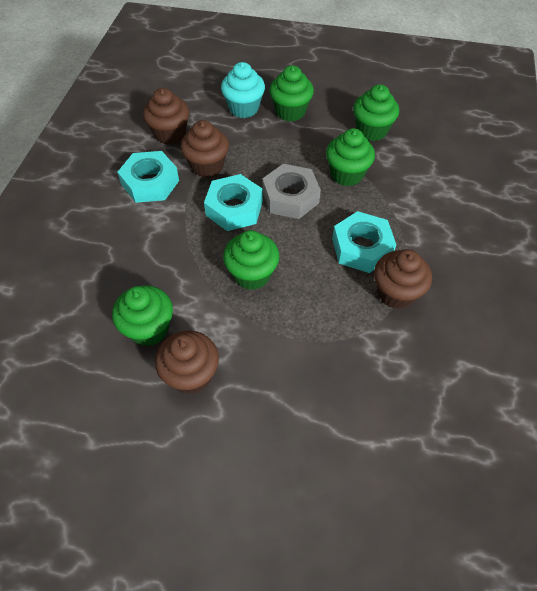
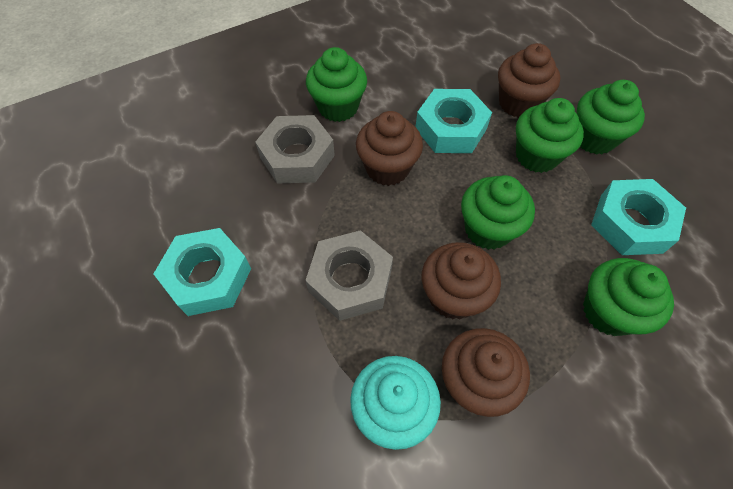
grey nut: [262,164,321,219] = 1 -> [255,115,335,184] [305,230,393,321] = 2

